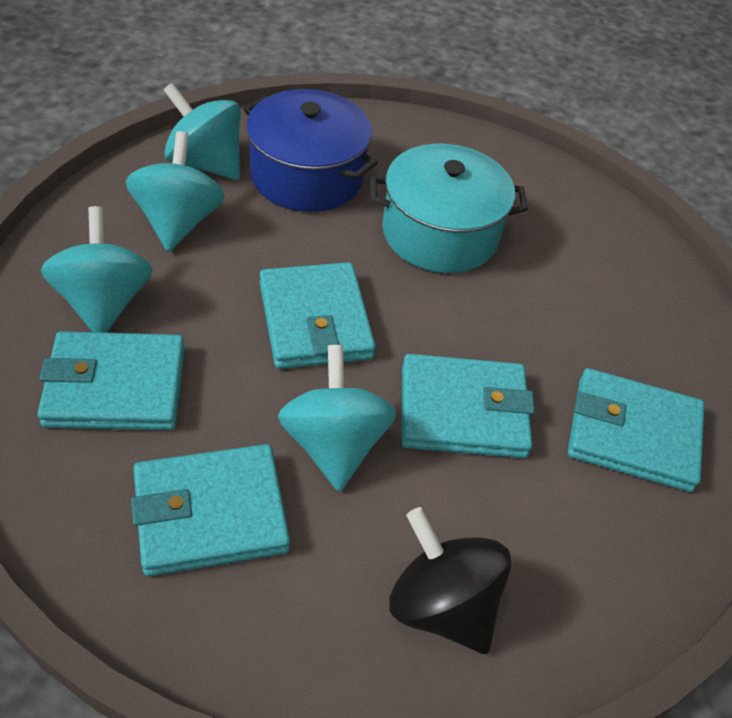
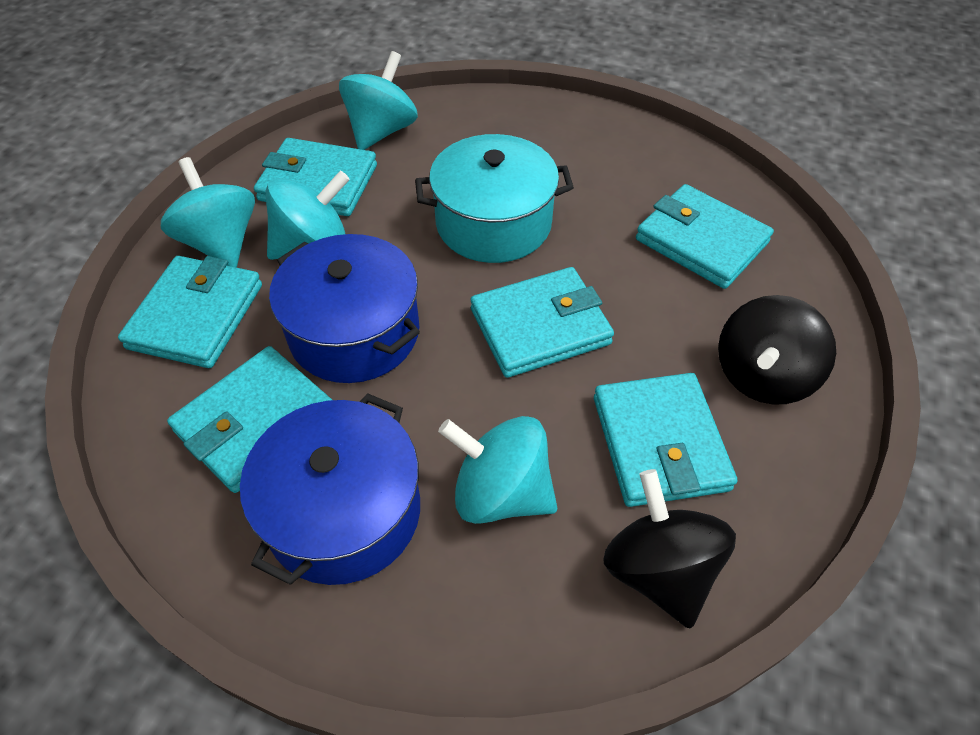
black spinning top: [389,507,511,654] = 1 -> [603,469,736,628] [718,295,836,405] = 2
blue pot: [244,89,378,212] = 1 -> [240,393,420,585] [269,234,420,383] = 2
turquoise wallet: [37,331,185,430] [131,444,290,576] [260,262,376,369] [401,354,535,458] [568,368,705,492] = 5 -> [118,256,262,368] [167,346,332,493] [254,138,377,216] [471,267,614,378] [594,373,737,507] [636,184,774,289] = 6

